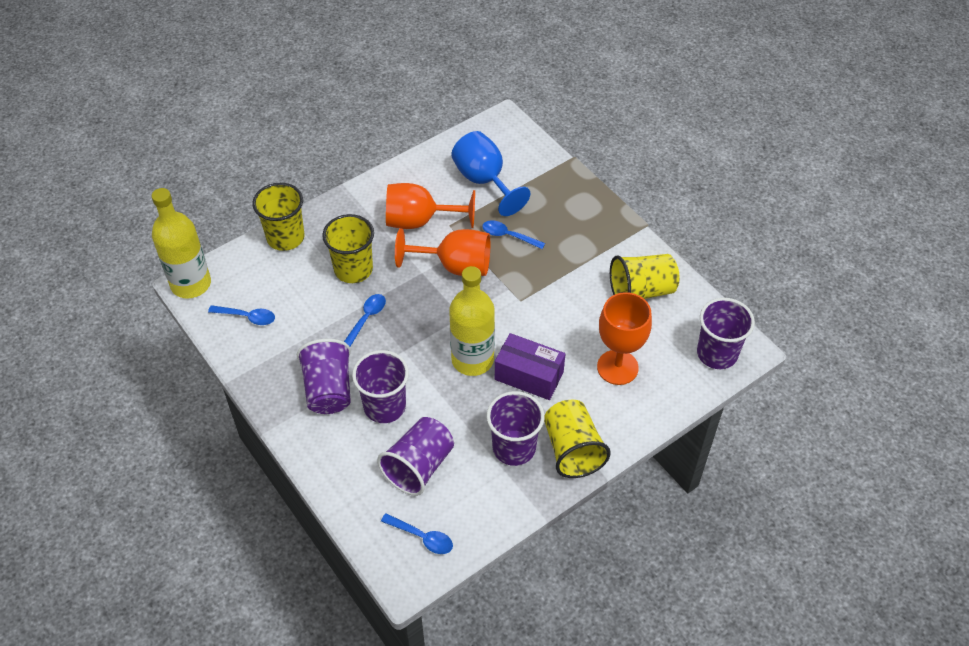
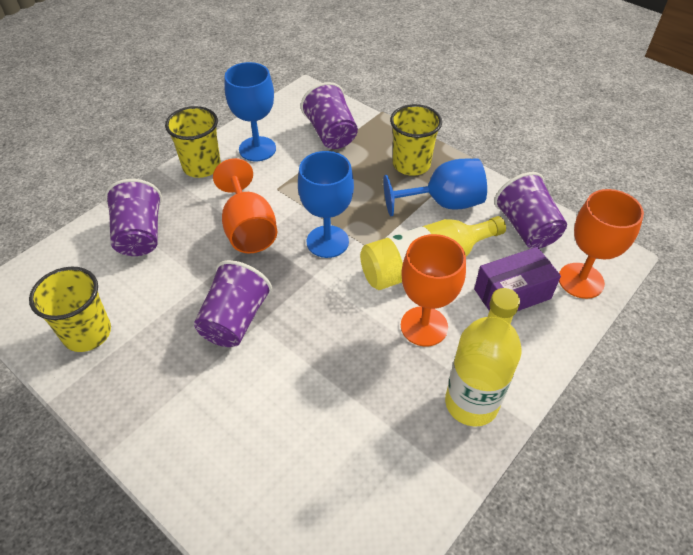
blue goblet: [451,131,531,216] = 1 -> [225,62,276,161] [298,151,354,258] [383,159,487,216] = 3
blue spoon: [208,305,275,325] [344,294,386,347] [381,513,453,554] [482,220,545,249] = 4 -> none = 0
purple cup: [297,339,351,414] [352,350,409,423] [377,417,454,496] [487,391,544,466] [697,298,755,369] = 5 -> [105,179,162,256] [194,260,272,347] [301,82,358,149] [494,172,567,248] = 4
yellow cup: [253,183,305,251] [322,214,374,283] [544,400,611,478] [610,254,680,299] = 4 -> [29,267,111,352] [165,106,221,178] [390,104,442,176] = 3

